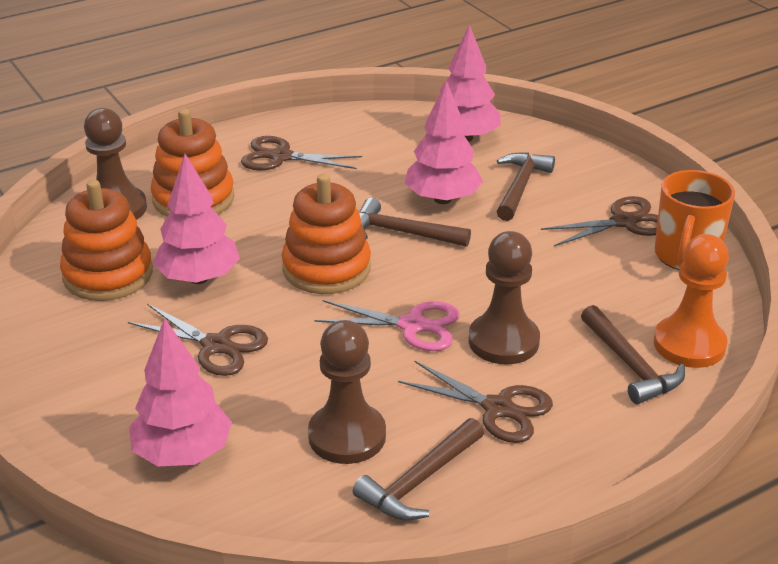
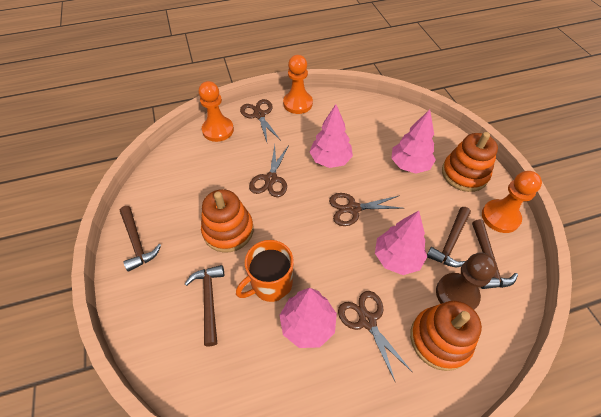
brown pawn: [84,108,147,220] [308,320,386,464] [469,231,540,365] = 3 -> [436,253,497,310] = 1
orange pawn: [654,234,729,368] = 1 -> [198,81,234,142] [283,55,313,114] [482,171,542,233] = 3
pink scissors: [315,300,460,351] = 1 -> none = 0

